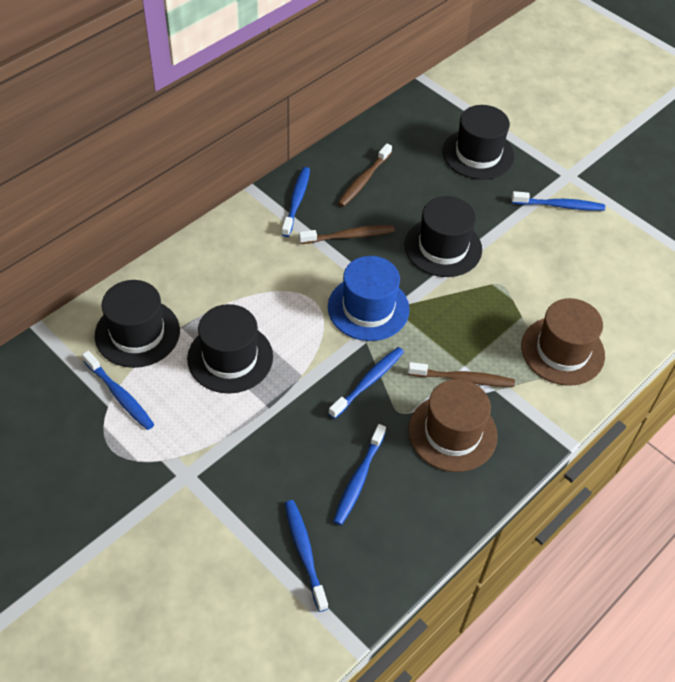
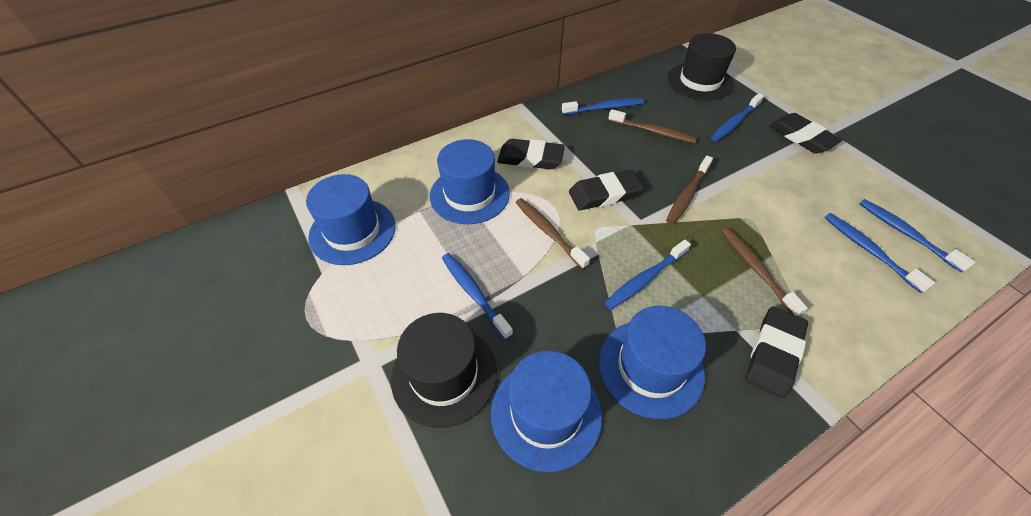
black eraser: none = 0 -> [497,139,565,169] [569,170,644,211] [746,306,808,398] [769,113,842,153] = 4
black hat: [95,280,180,368] [187,304,273,393] [405,196,482,277] [442,105,514,180] = 4 -> [391,313,497,428] [668,33,736,100] = 2
blue hat: [328,256,410,341] = 1 -> [306,174,396,265] [430,139,510,224] [491,351,602,472] [599,306,706,419] = 4
brown hat: [408,379,498,472] [521,298,605,386] = 2 -> none = 0
brown toothbrush: [299,225,395,244] [338,143,392,207] [408,362,515,387] = 3 -> [516,198,590,269] [608,109,697,144] [666,156,713,225] [721,227,808,316] = 4

